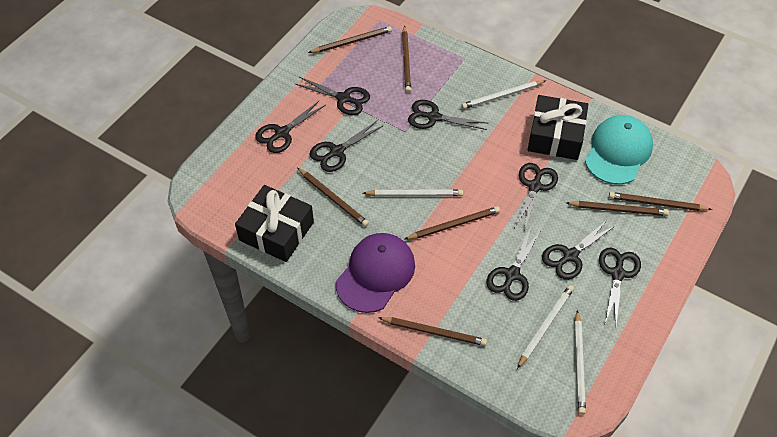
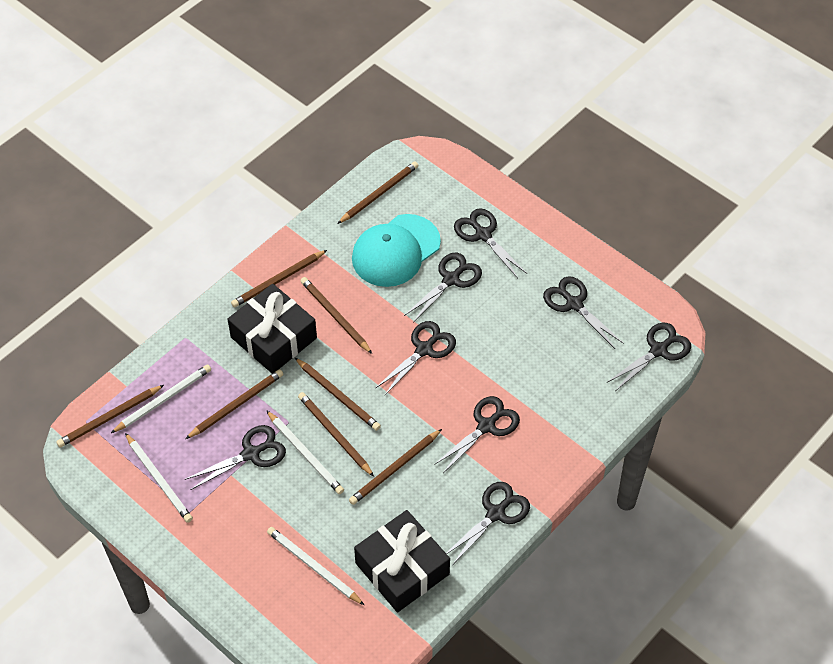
brown pencil: [298,168,369,227] [308,26,392,53] [378,317,487,346] [402,25,411,93] [405,206,500,239] [566,201,669,216] [609,192,712,211] = 7 -> [56,385,164,447] [185,369,283,439] [231,250,327,308] [295,358,381,431] [298,392,374,477] [301,277,372,354] [337,162,419,224] [349,429,442,505] = 8
purple cap: [336,233,415,313] = 1 -> none = 0

